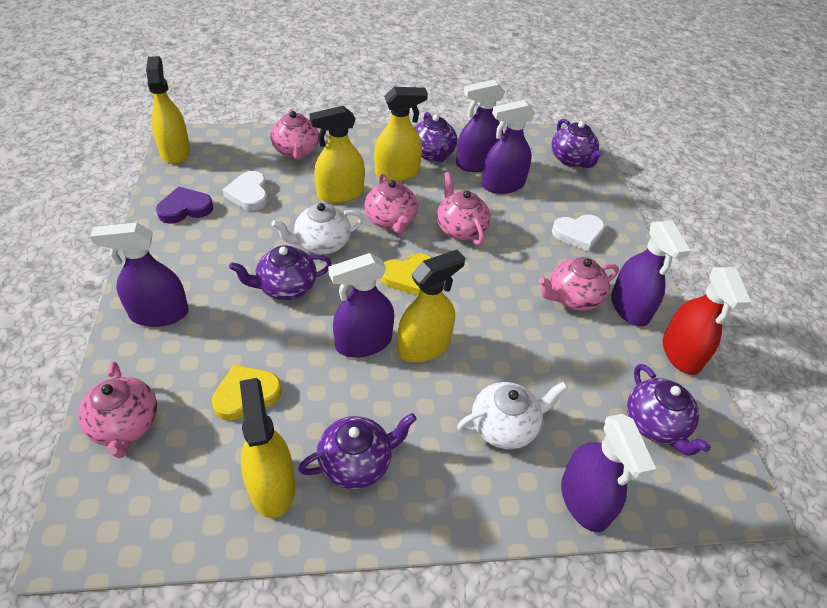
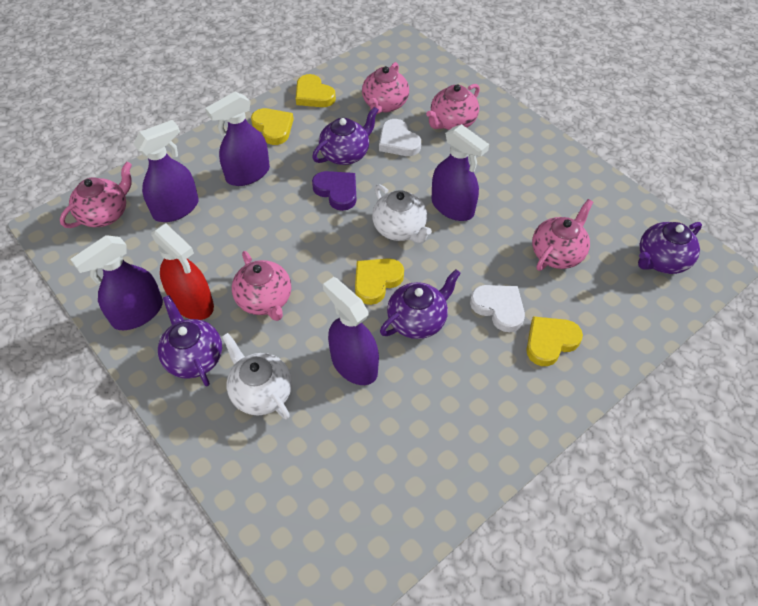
purple spray bottle: [90,222,189,327] [328,253,394,358] [456,79,505,172] [482,100,535,194] [561,414,656,532] [611,220,691,326] = 6 -> [70,235,163,330] [133,120,199,222] [205,92,270,186] [323,277,379,385] [432,124,489,221] = 5
purple teapot: [229,245,332,300] [298,413,417,489] [414,112,457,162] [551,119,603,168] [627,364,711,456] = 5 -> [158,295,222,386] [312,106,378,165] [380,269,461,339] [638,222,702,274] = 4
yellow heart: [212,364,282,421] [380,253,431,296] = 2 -> [251,108,294,145] [296,74,336,107] [355,258,404,305] [527,316,583,366] = 4
yellow spray bottle: [146,56,190,164] [240,378,295,518] [309,106,365,203] [374,87,428,181] [398,250,465,362] = 5 -> none = 0

